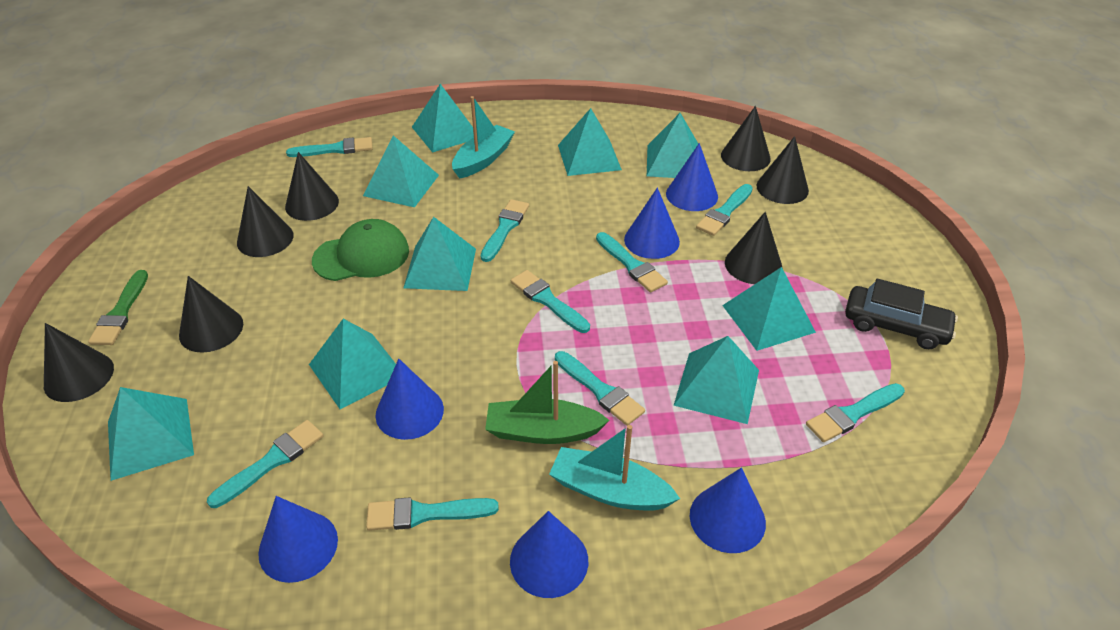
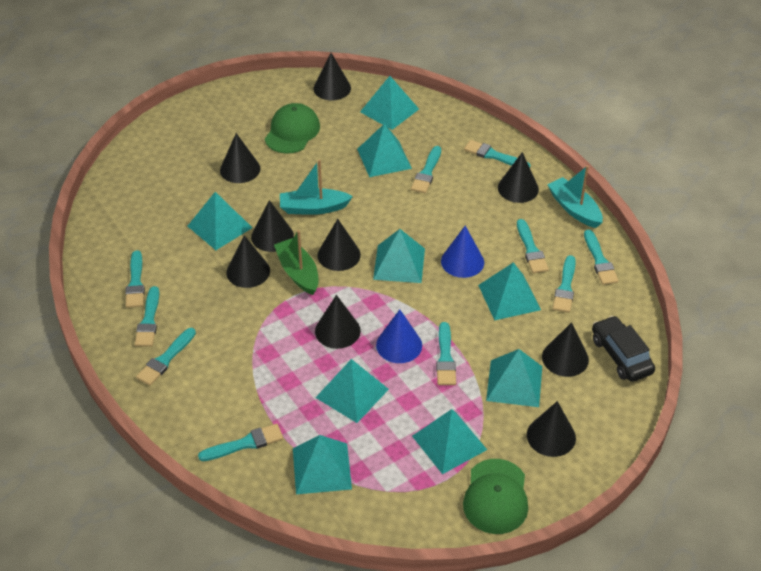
black cone: [44,323,114,402] [179,276,243,353] [237,186,294,257] [285,152,339,221] [721,106,771,171] [725,212,782,284] [757,136,809,204] = 7 -> [220,133,260,183] [226,235,270,288] [251,200,294,252] [313,53,351,100] [315,295,361,349] [317,219,361,271] [498,152,539,203] [527,401,576,457] [542,322,589,377] = 9
blue cone: [258,496,338,583] [376,359,444,440] [510,511,588,598] [624,188,680,259] [666,143,718,211] [690,468,766,553] = 6 -> [376,309,422,363] [441,226,484,278] = 2
green brush: [88,270,148,345] = 1 -> none = 0
green cap: [312,219,409,281] = 1 -> [265,103,320,154] [463,459,528,534] = 2
turquoise brush: [207,420,324,508] [286,137,372,157] [366,497,499,531] [481,199,529,262] [511,270,590,333] [555,351,645,426] [596,232,668,292] [696,184,753,236] [806,383,905,442] = 9 -> [125,250,145,308] [135,286,159,347] [136,328,196,386] [198,424,283,461] [411,146,441,193] [436,322,456,385] [464,140,531,167] [517,219,549,273] [553,255,576,313] [584,230,619,285] = 10

